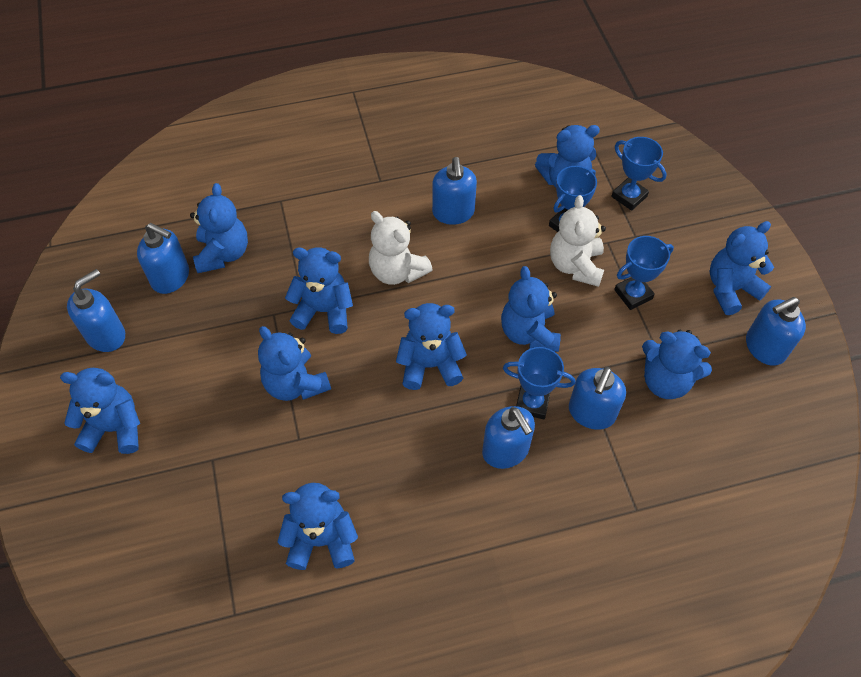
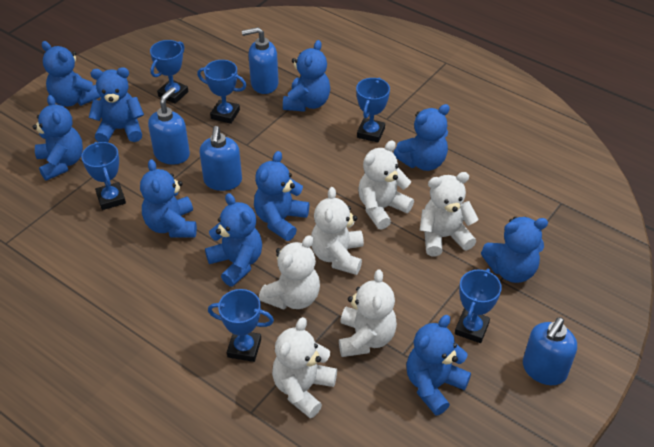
blue soap dispenser: [67,269,125,352] [137,223,189,294] [432,157,477,225] [482,406,535,469] [569,367,626,430] [746,297,806,366] = 6 -> [148,87,190,165] [200,126,242,191] [242,27,279,94] [523,317,577,385] = 4
blue trophy: [503,347,576,419] [549,166,597,232] [611,137,667,211] [614,236,674,310] = 4 -> [81,142,126,210] [150,40,188,104] [197,60,246,124] [208,289,274,362] [356,78,390,142] [455,269,502,343] = 6
white teddy bear: [369,211,433,285] [550,195,606,287] = 2 -> [259,235,320,310] [272,317,337,418] [311,187,364,275] [339,269,397,357] [358,140,414,230] [420,172,479,256] = 6

